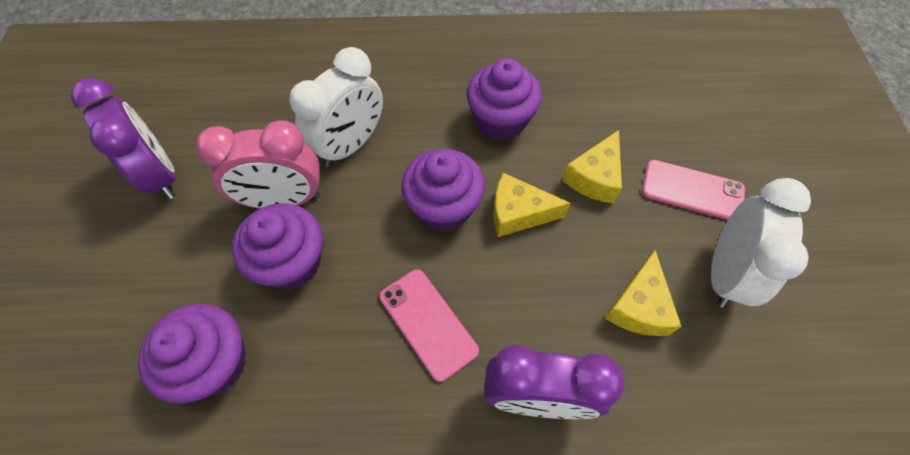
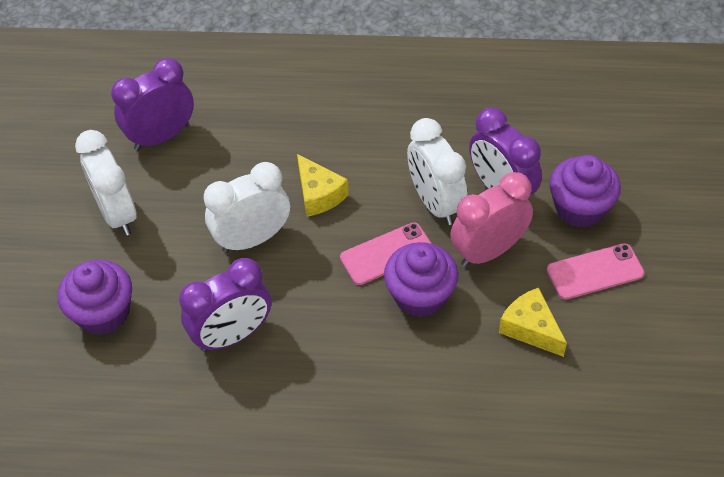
purple clock: [71,78,176,199] [484,345,625,419] = 2 -> [111,58,194,151] [179,258,271,352] [469,108,542,196] = 3
purple cupcake: [138,304,246,404] [232,203,323,289] [401,149,485,231] [466,58,542,140] = 4 -> [58,260,132,335] [384,242,458,318] [549,155,621,228] = 3
white clock: [289,47,383,167] [711,178,811,308] = 2 -> [75,130,137,236] [204,162,290,253] [407,118,468,225] = 3
yellow cheese: [493,173,571,237] [562,130,622,204] [605,250,682,336] = 3 -> [297,154,349,217] [499,287,567,357] = 2

